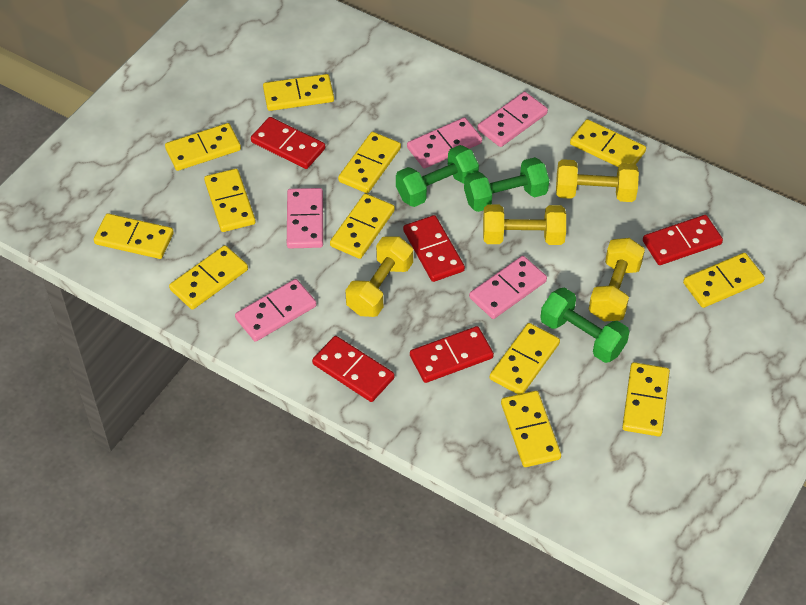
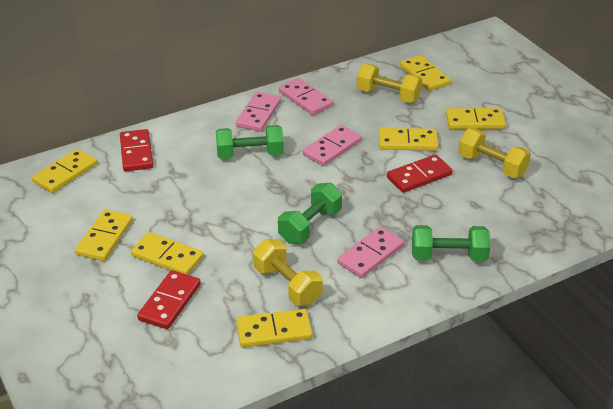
pink domino: [235,279,316,342] [287,188,323,248] [407,117,482,169] [469,256,547,319] [477,92,548,147] = 5 -> [236,92,281,131] [279,78,333,115] [303,125,362,166] [337,227,404,278] = 4
red domino: [251,117,325,169] [312,336,395,402] [403,215,465,282] [410,326,494,383] [643,215,723,265] = 5 -> [120,129,153,171] [137,270,201,329] [387,154,453,193] = 3
yellow domino: [94,213,174,259] [165,123,241,171] [169,245,248,310] [204,169,256,232] [263,74,334,111] [330,193,395,259] [338,132,401,193] [490,323,560,394] [501,391,561,467] [570,119,646,167] [622,362,670,436] [683,253,765,308] = 12 -> [32,149,97,193] [75,209,133,261] [131,232,204,275] [236,309,312,348] [379,128,438,151] [400,55,451,91] [446,108,506,129] = 7
yellow dumbbell: [345,236,413,317] [483,204,566,245] [556,159,639,202] [588,238,645,321] = 4 -> [253,239,323,306] [357,64,422,103] [458,129,531,178] = 3

